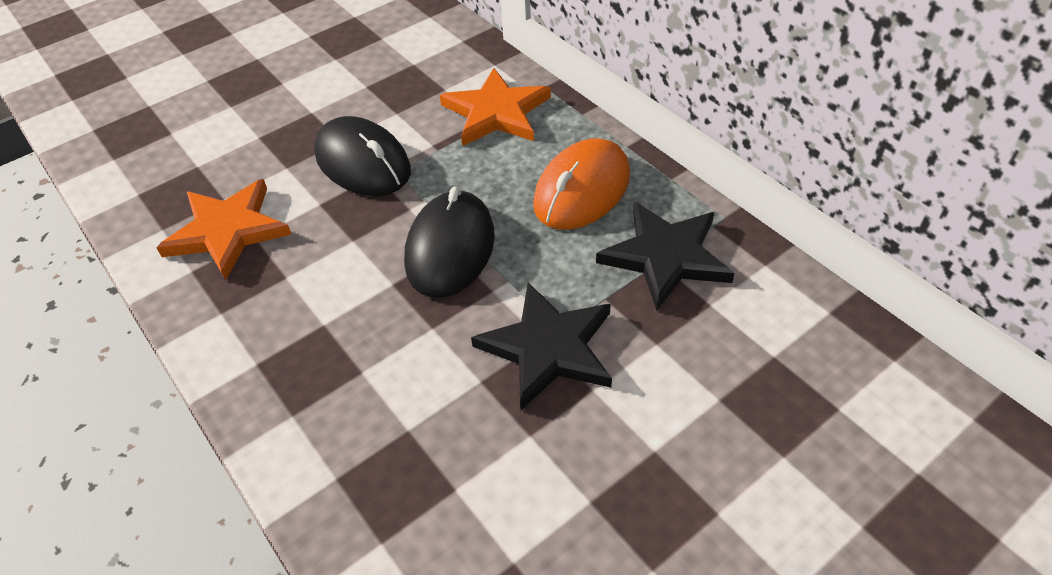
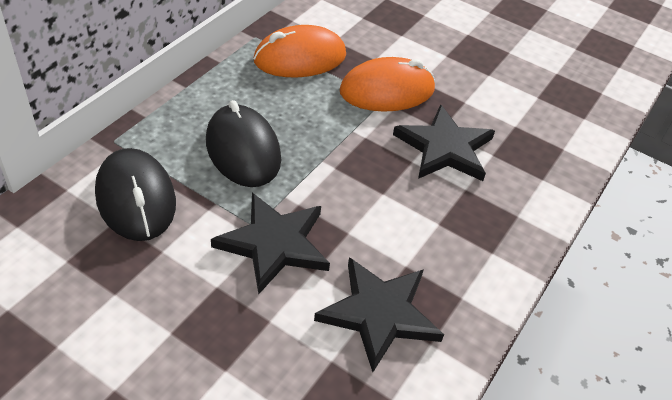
black star: [471,282,612,410] [596,202,735,311] = 2 -> [211,193,330,294] [314,257,444,372] [393,104,495,181] = 3
orange mouse: [533,139,630,230] = 1 -> [253,25,346,77] [340,57,435,112] = 2
orange star: [156,179,292,280] [440,68,551,146] = 2 -> none = 0

